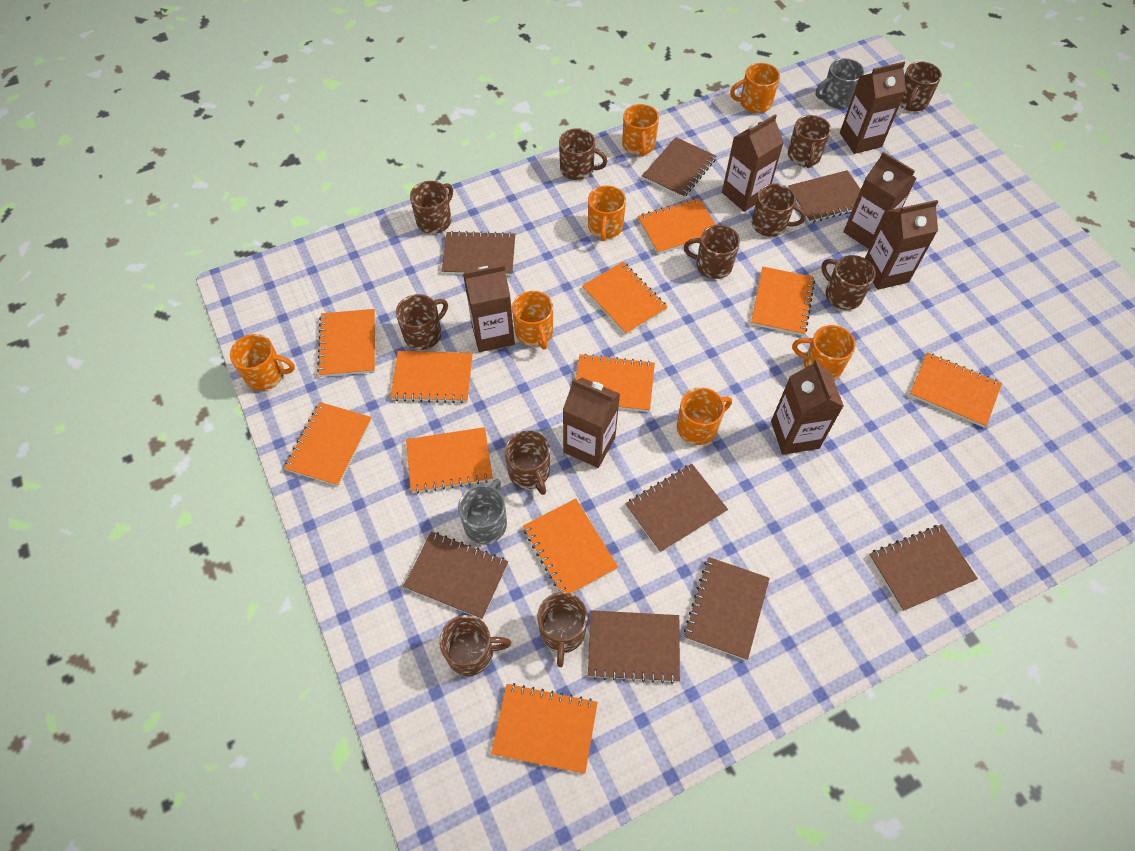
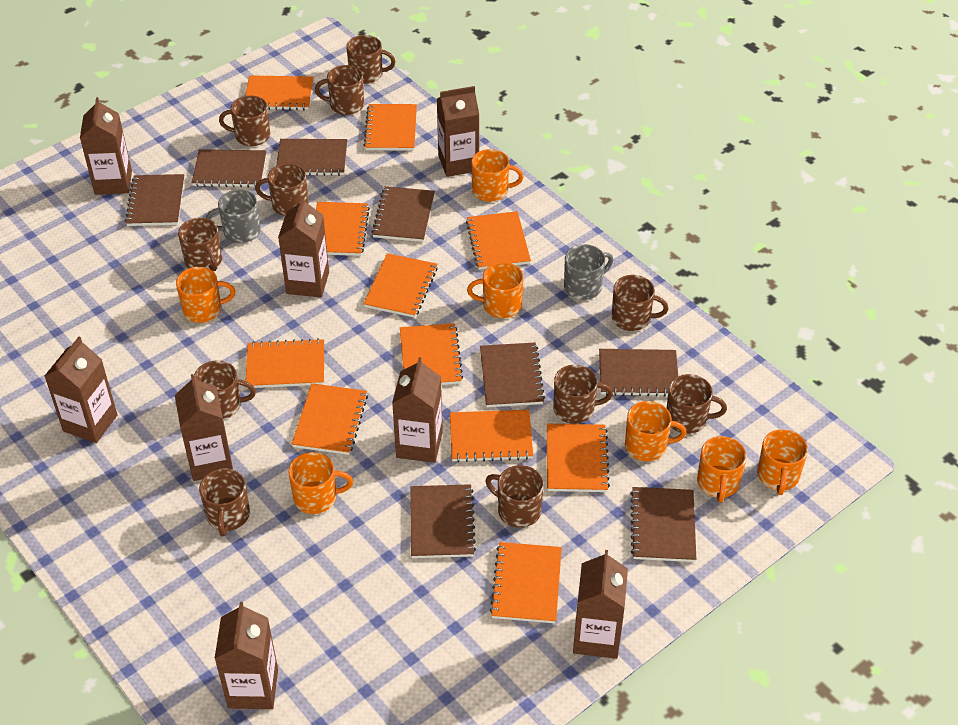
brown carton: [463,264,515,352] [563,378,620,468] [722,114,784,212] [771,359,844,455] [840,62,906,154] [843,152,917,249] [865,200,938,290] = 7 -> [45,337,117,443] [80,97,132,195] [175,374,233,481] [215,602,278,709] [278,196,329,297] [392,357,443,463] [437,86,479,177] [573,550,628,659] = 8

